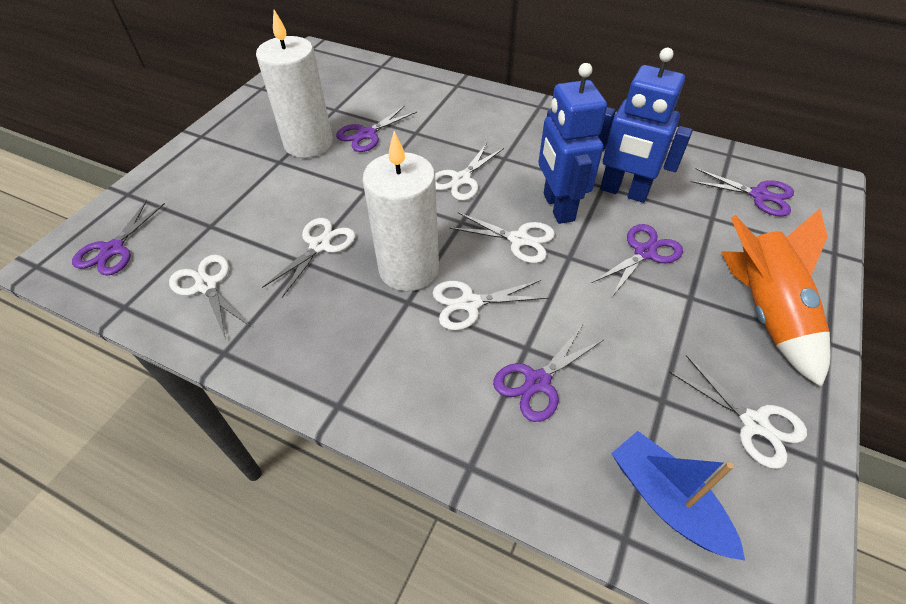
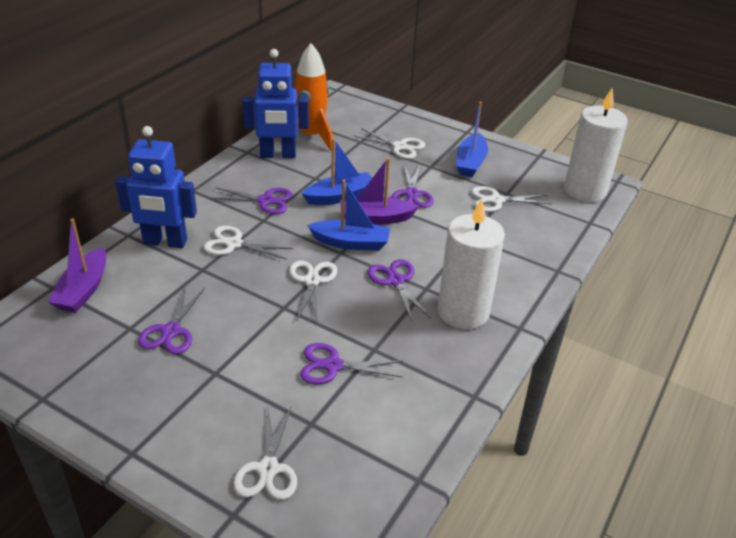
blue boat: [611,431,745,561] = 1 -> [302,138,372,205] [307,180,390,251] [456,102,488,177] = 3
purple boat: none = 0 -> [48,218,106,313] [340,157,419,225] = 2
white scissors: [169,254,250,339] [262,218,356,298] [433,280,549,330] [435,143,504,201] [449,212,555,263] [669,355,807,469] = 6 -> [204,226,293,260] [233,408,297,500] [289,260,337,323] [353,128,425,159] [471,186,551,212] = 5

